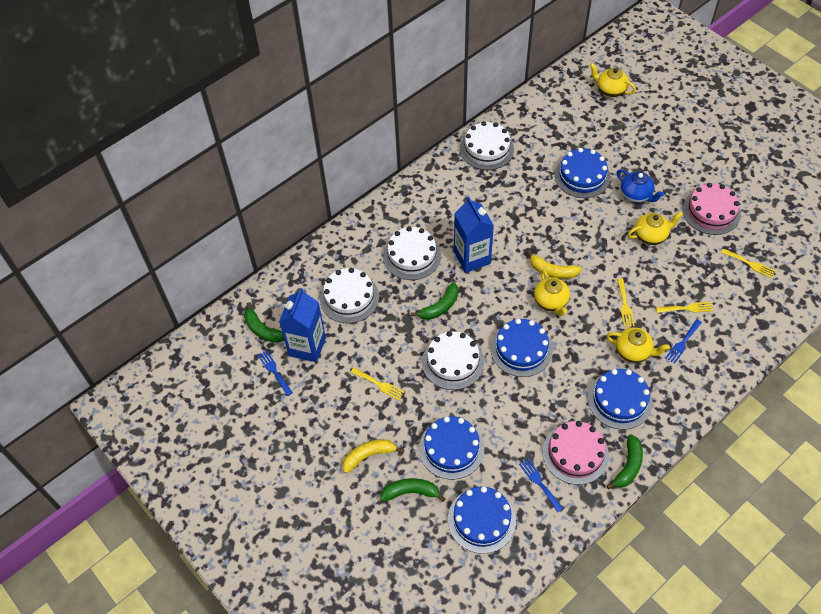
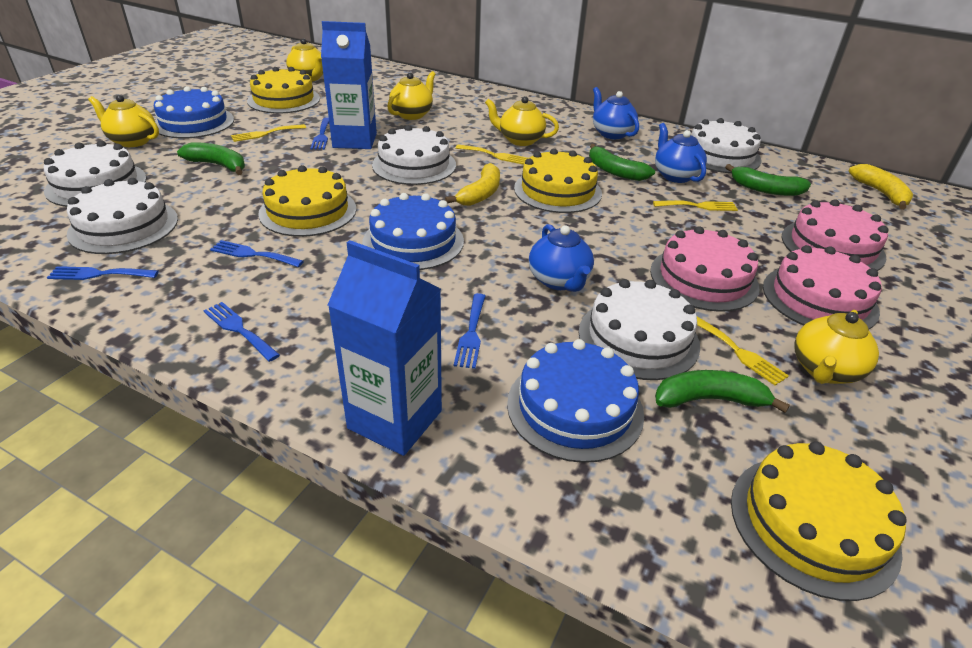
blue cake: [419,416,484,480] [448,486,516,554] [491,319,553,377] [555,148,610,198] [588,369,653,430] = 5 -> [154,86,234,138] [363,193,464,270] [507,339,644,463] = 3
blue fork: [257,350,293,396] [519,459,563,512] [665,319,702,364] = 3 -> [47,266,159,280] [203,302,280,362] [210,240,304,267] [310,117,329,150] [454,293,485,369] = 5
blue teapot: [617,169,664,203] = 1 -> [529,224,594,292] [593,87,639,139] [655,123,707,183] = 3
pink cake: [543,421,609,485] [683,183,741,235] = 2 -> [650,226,760,312] [763,245,882,329] [781,199,889,271] = 3
white cake: [320,268,379,323] [383,226,441,280] [422,331,484,390] [460,121,514,170] = 4 -> [44,140,147,207] [67,178,178,254] [372,125,456,185] [579,279,700,380] [691,118,762,173] = 5
yellow cake: none = 0 -> [247,67,320,113] [258,165,356,237] [514,148,602,213] [731,441,907,601] = 4
yellow teapot: [534,270,570,316] [590,63,636,97] [606,327,670,363] [627,212,683,245] = 4 -> [88,95,159,147] [286,38,323,81] [387,71,436,120] [485,96,559,146] [794,310,879,384] = 5

